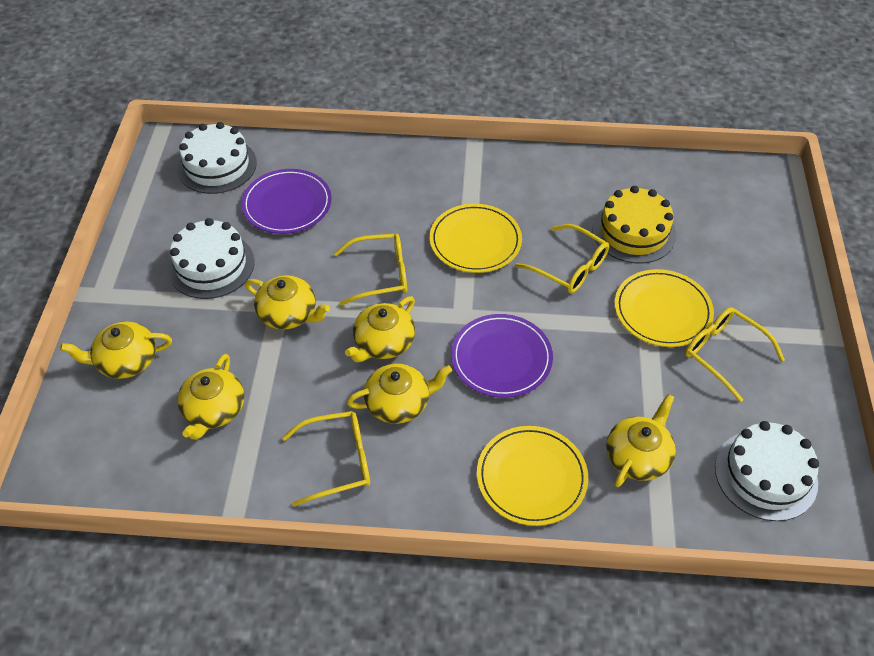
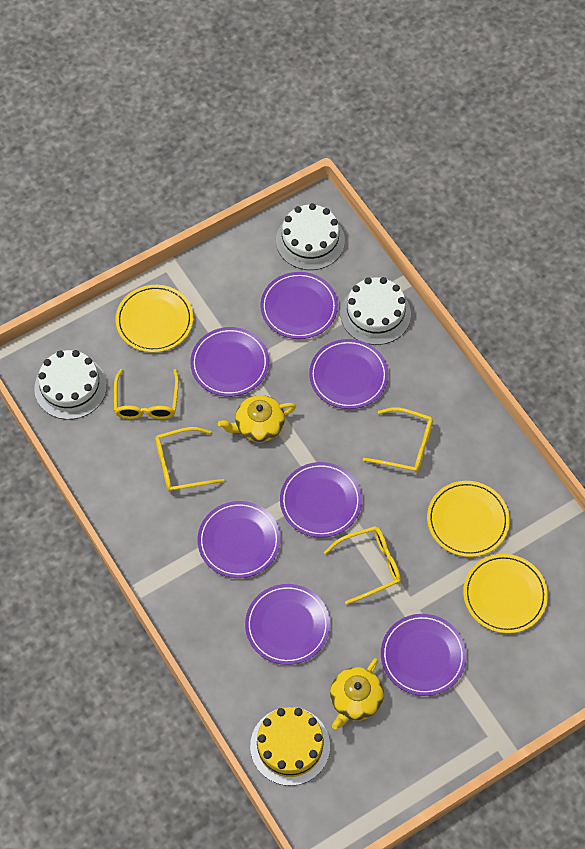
purple plate: [241,169,332,234] [451,314,553,398] = 2 -> [190,327,269,397] [198,501,281,578] [245,584,330,665] [260,272,338,339] [280,462,362,538] [309,339,388,409] [381,614,466,696] = 7
yellow teapot: [60,322,172,379] [177,354,244,440] [245,275,330,329] [345,296,415,362] [347,364,452,424] [606,394,676,487] = 6 -> [218,395,296,442] [330,658,384,729] = 2

